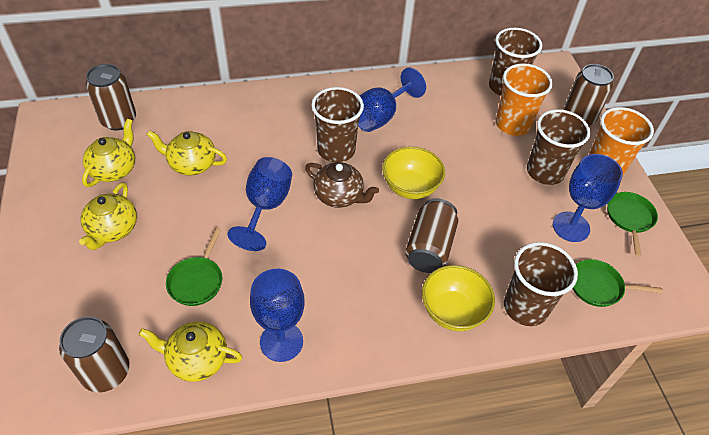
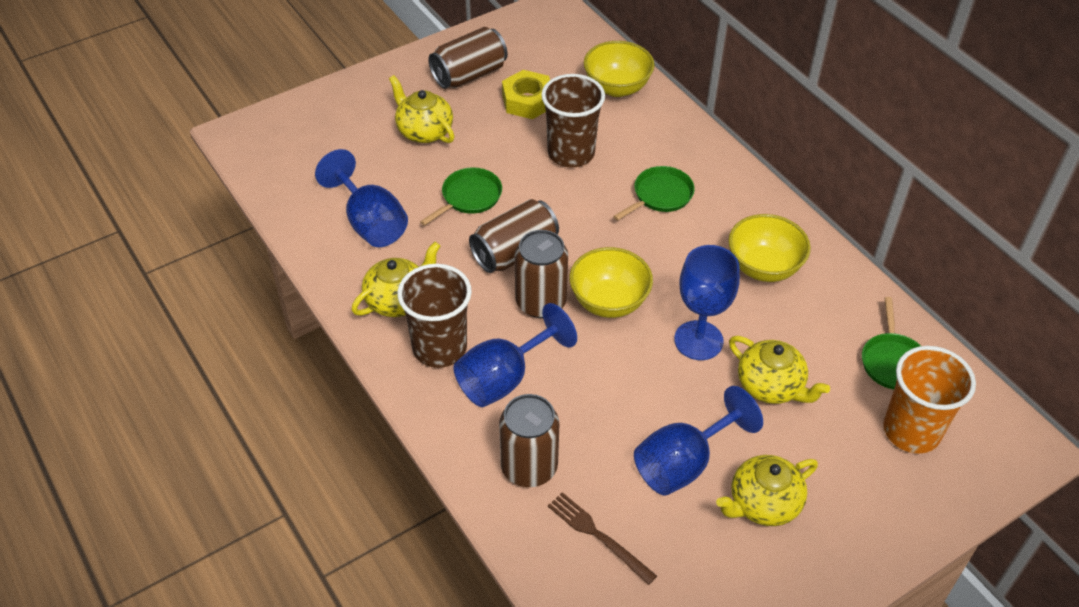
brown cup: [311,87,364,162] [489,28,542,96] [504,242,578,326] [527,109,591,185] = 4 -> [397,264,472,368] [541,74,605,167] = 2
brown fork: none = 0 -> [548,492,657,585] = 1
brown teapot: [305,162,379,208] = 1 -> none = 0
orange cup: [496,63,553,136] [589,107,654,177] = 2 -> [883,346,976,454] = 1
yellow bowl: [382,146,445,199] [422,265,495,331] = 2 -> [569,247,653,318] [584,41,655,97] [729,214,811,282] = 3
yellow nut: none = 0 -> [502,70,550,119] = 1

